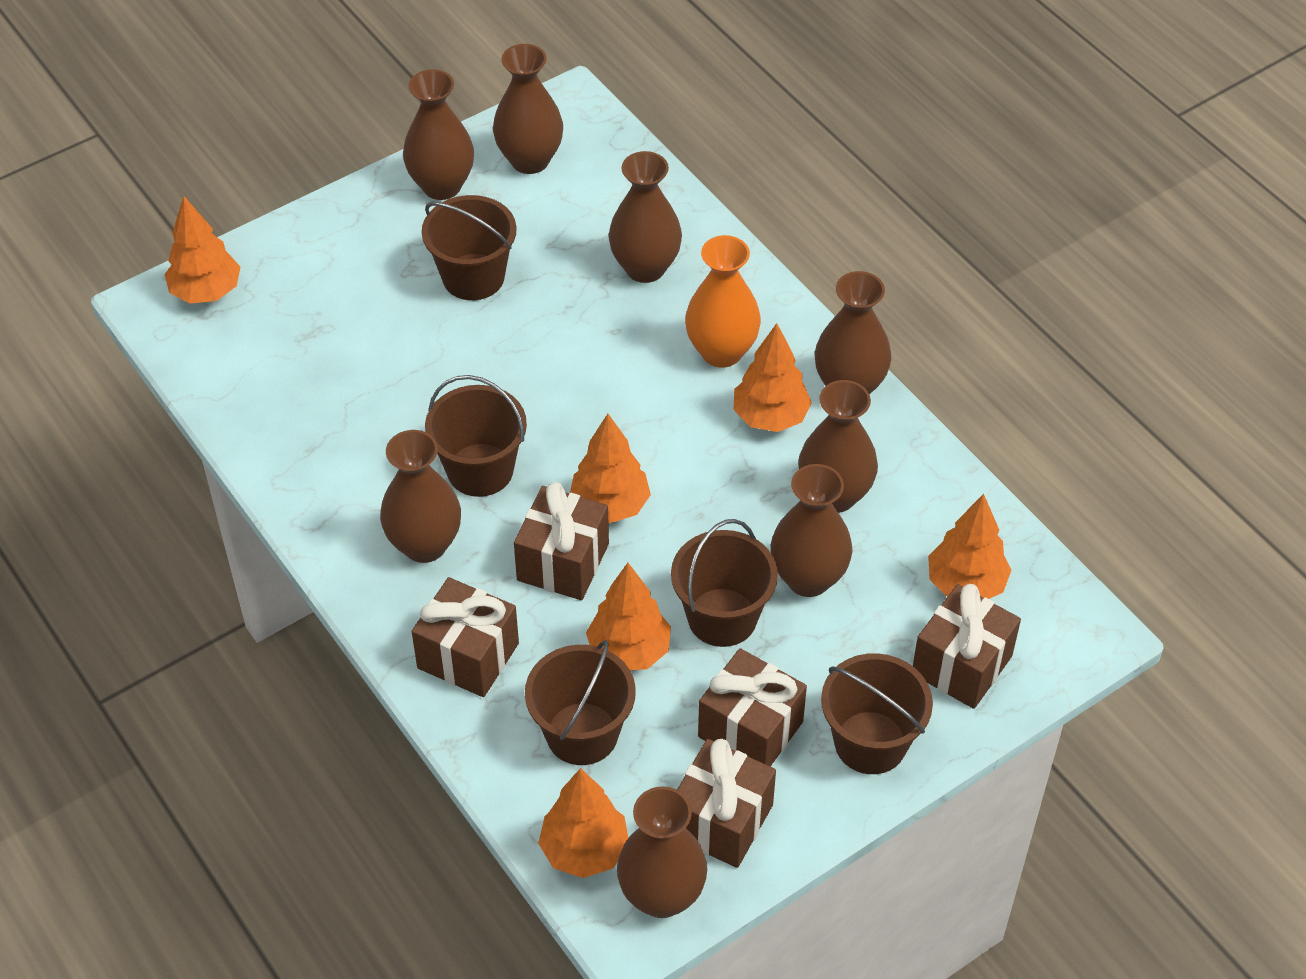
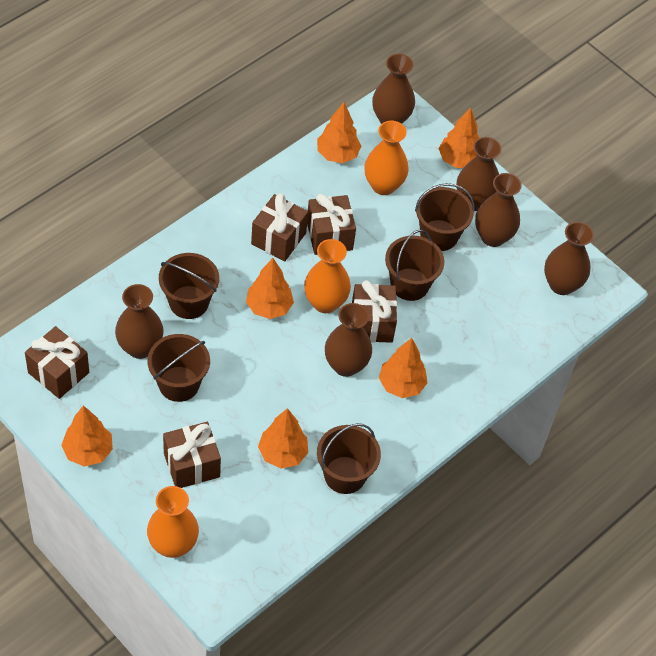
brown vase: [380,430,461,563] [403,69,474,200] [493,44,563,174] [609,151,682,283] [617,786,707,918] [771,464,852,597] [798,380,878,513] [815,271,891,394] = 8 -> [115,284,164,359] [325,303,372,377] [372,54,415,124] [457,137,502,211] [475,173,522,247] [544,222,594,295] = 6
orange vase: [685,235,761,368] = 1 -> [147,486,199,558] [304,239,351,313] [364,121,409,195] = 3

